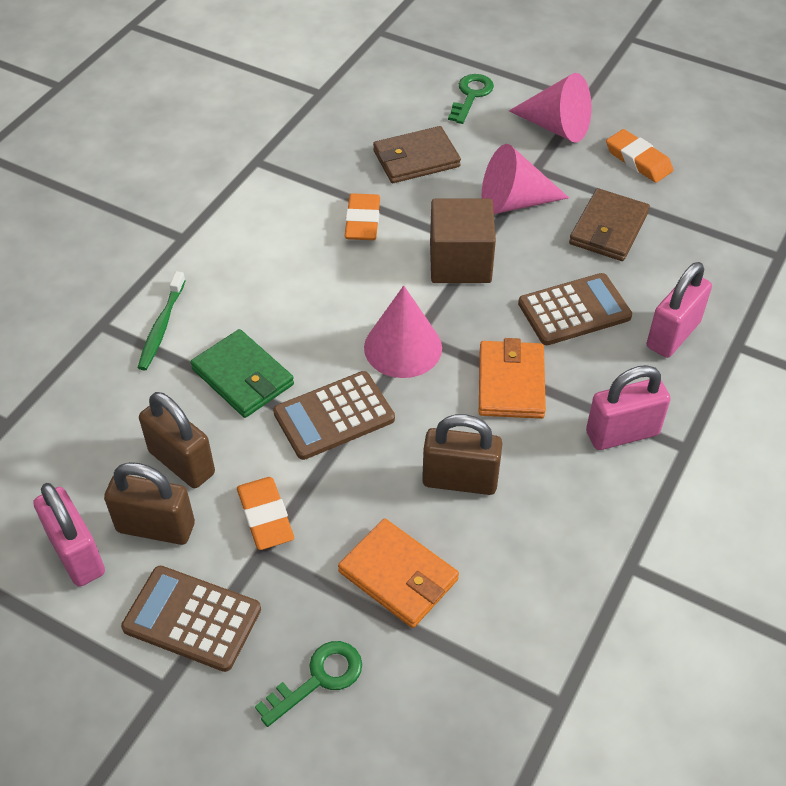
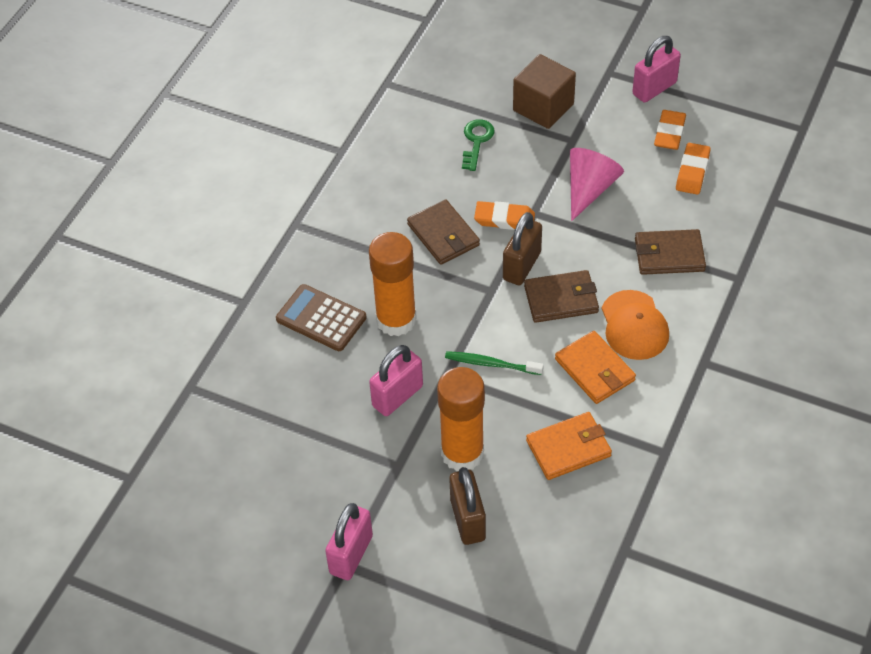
brown calculator: [121,566,261,672] [273,371,395,460] [518,273,632,345] = 3 -> [276,284,366,351] = 1
brown padlock: [104,462,195,545] [139,392,215,488] [422,414,503,495] = 3 -> [449,467,486,545] [503,212,542,285] = 2
brown wallet: [373,126,461,183] [569,188,650,261] = 2 -> [407,199,480,265] [524,270,599,323] [635,229,706,275] = 3
green key: [255,641,362,727] [448,74,494,124] = 2 -> [462,119,495,171] = 1
green wallet: [190,329,294,418] = 1 -> none = 0
orange cap: none = 0 -> [602,290,669,360] = 1
orange glue stick: none = 0 -> [369,232,417,337] [437,367,485,471] = 2
pink cone: [364,285,442,378] [482,144,569,214] [509,73,592,142] = 3 -> [570,148,624,221] = 1

